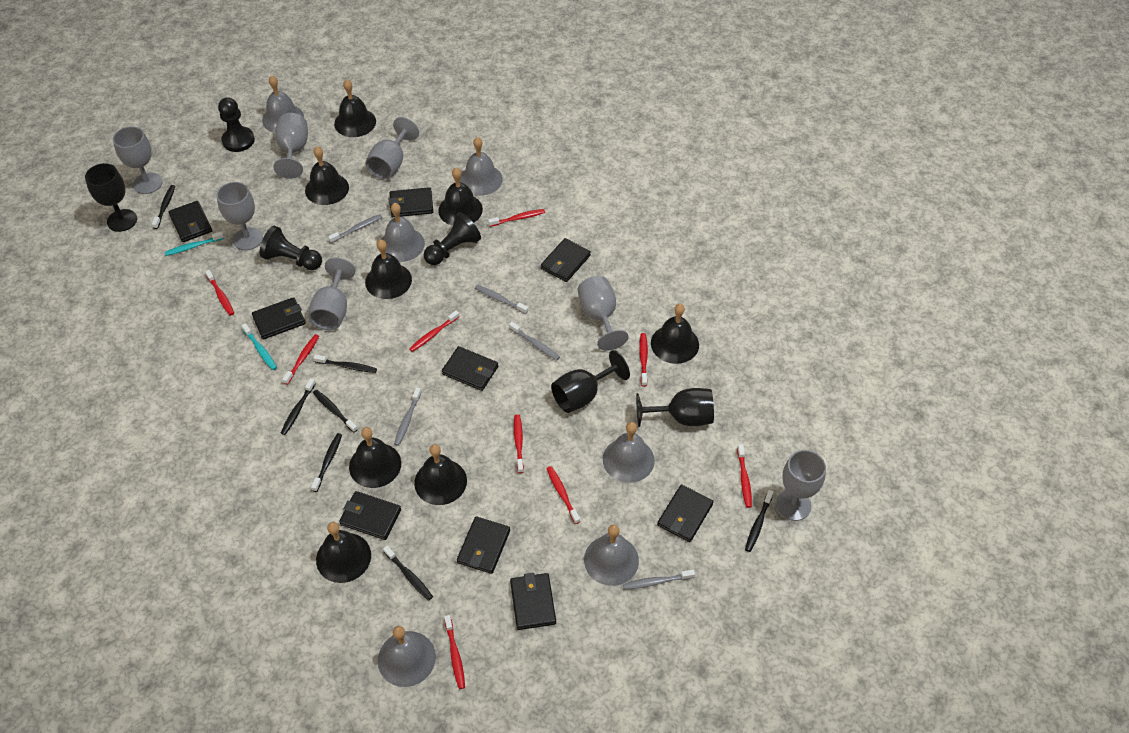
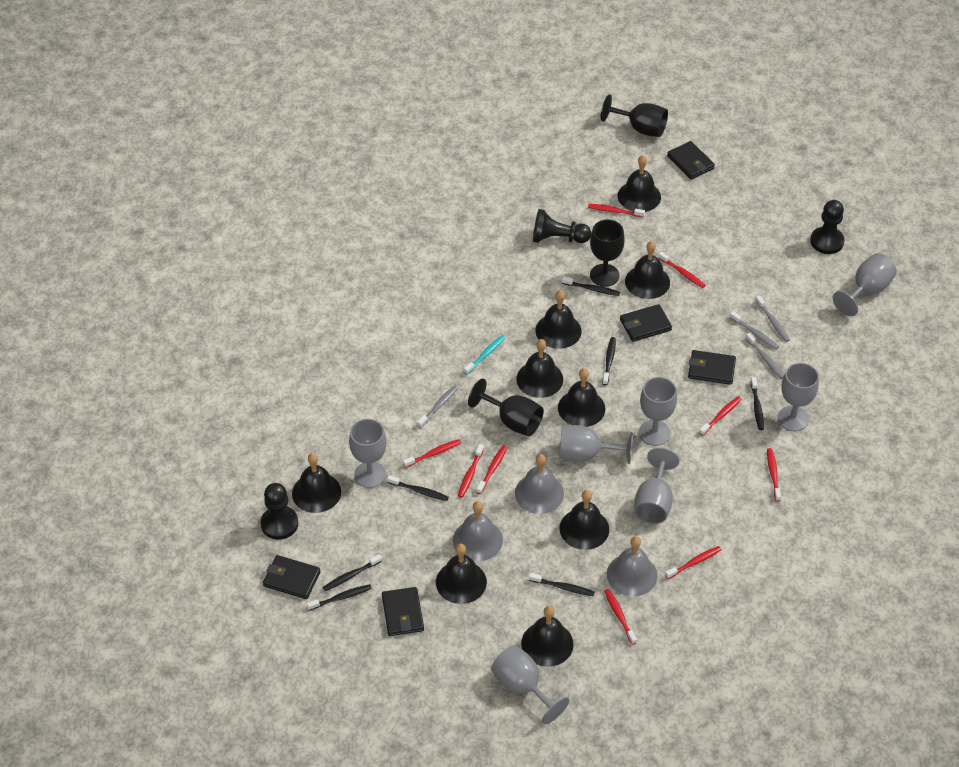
black bell: [305,147,349,205] [316,522,371,583] [334,79,376,137] [349,427,401,488] [365,239,412,299] [414,444,467,505] [438,168,483,226] [651,304,699,364] = 8 -> [292,453,341,513] [436,544,487,604] [516,339,563,398] [521,606,574,667] [535,290,581,349] [558,368,605,427] [559,490,609,550] [618,155,661,212] [625,241,670,299] = 9
black wallet: [168,201,212,242] [252,297,306,340] [339,491,401,540] [389,187,433,217] [442,346,498,391] [457,516,510,574] [510,573,556,630] [541,238,591,282] [657,485,714,542] = 9 -> [263,555,320,599] [382,587,424,636] [620,304,672,342] [667,141,715,180] [688,350,736,385] = 5
grey bell: [262,76,304,133] [378,626,436,687] [381,203,425,262] [460,137,503,196] [584,525,639,586] [603,422,655,483] = 6 -> [453,501,503,561] [515,454,564,514] [607,536,658,597] = 3
grey toothbrush: [328,214,382,243] [394,387,421,446] [475,285,528,314] [509,322,560,360] [623,570,695,590] = 5 -> [417,385,458,428] [730,311,779,350] [746,333,784,379] [755,295,790,342] = 4
turquoise toothbrush: [164,231,224,256] [242,323,277,370] = 2 -> [464,335,505,375] = 1

